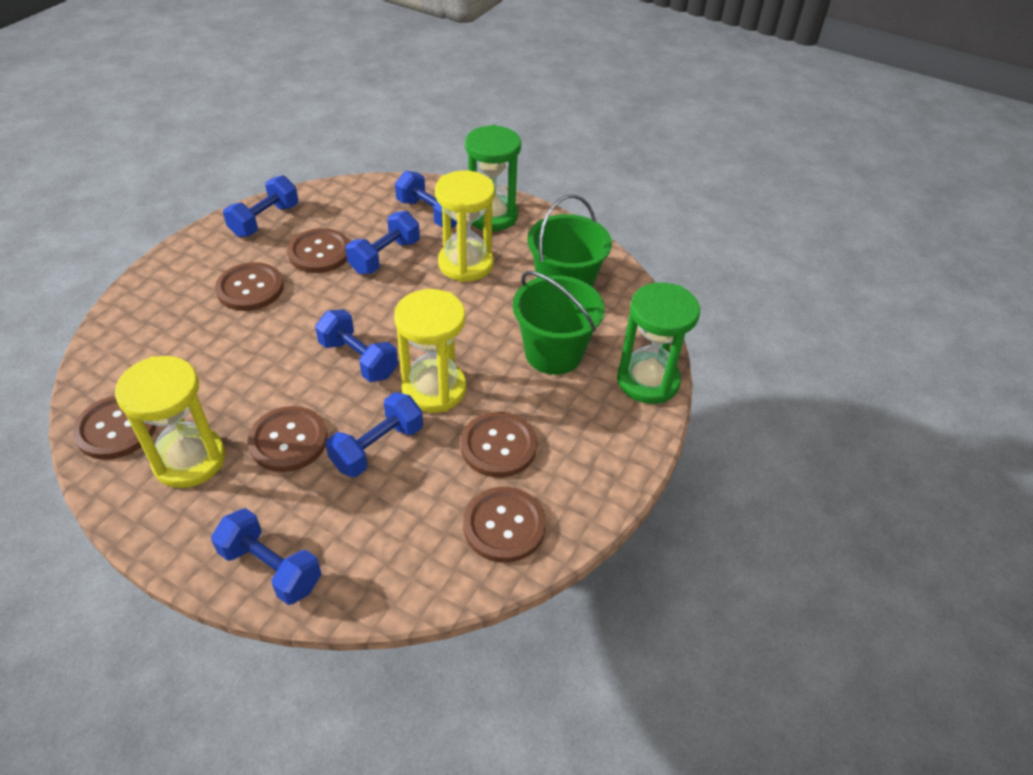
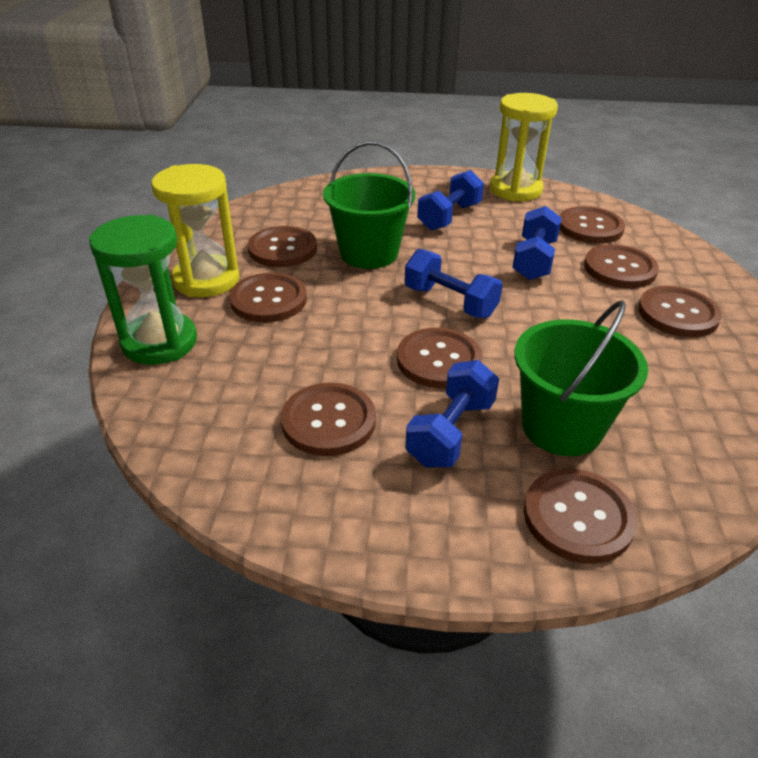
blue dumbbell: [211,508,321,605] [223,175,298,237] [315,309,398,382] [326,392,423,477] [345,211,420,274] [395,171,457,228] = 6 -> [405,249,503,318] [405,360,499,467] [417,170,484,230] [512,206,562,280] = 4
brown button: [73,396,156,460] [215,262,283,311] [247,406,327,472] [287,228,350,273] [461,412,537,477] [463,487,546,562] = 6 -> [229,273,307,323] [248,226,317,267] [281,383,376,456] [397,328,482,388] [524,469,637,564] [560,206,625,244] [584,244,659,288] [638,286,722,337] = 8
green hourglass: [465,125,521,231] [617,283,700,404] = 2 -> [89,215,197,365] = 1
yellow hourglass: [115,356,225,488] [394,289,466,413] [435,171,495,282] = 3 -> [151,164,239,297] [490,93,558,202] = 2

